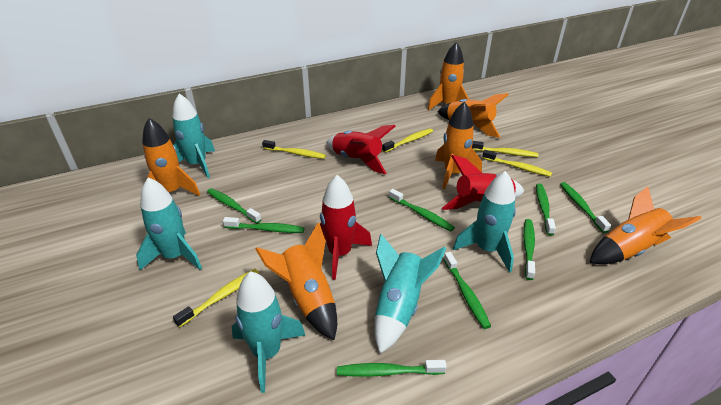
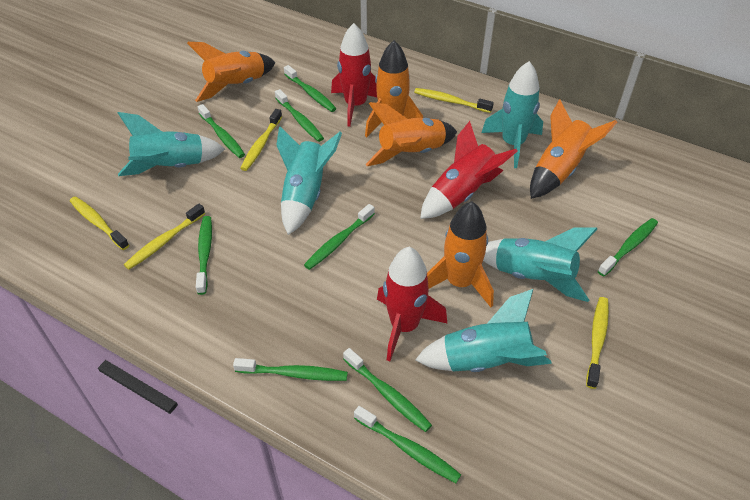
green toothbrush: [207,188,262,223] [223,217,304,233] [337,360,447,377] [389,189,455,231] [443,252,491,329] [523,219,535,280] [536,184,556,236] [560,182,611,233] = 8 -> [196,216,212,295] [197,104,245,158] [233,358,348,381] [275,89,324,142] [284,65,337,112] [304,204,375,270] [343,348,432,432] [354,406,461,483] [598,218,658,276] = 9
orange rocket: [142,118,201,196] [255,223,337,340] [428,42,469,111] [435,101,482,189] [437,93,509,138] [590,186,702,264] = 6 -> [187,42,276,102] [365,40,423,137] [365,102,457,166] [427,201,494,307] [530,99,617,199] = 5

